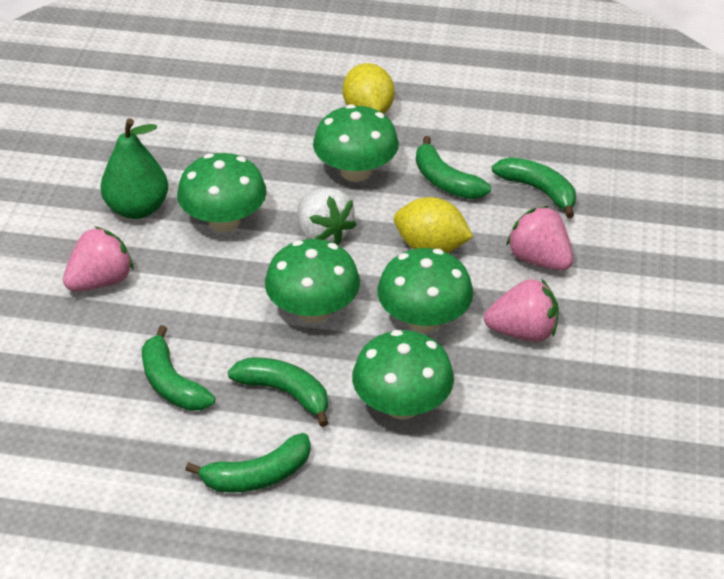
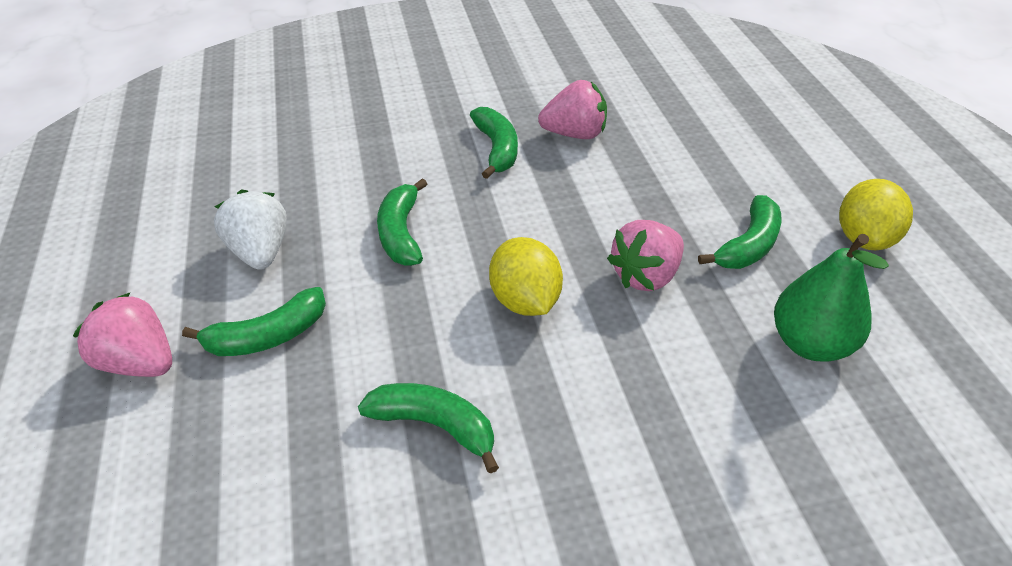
green mushroom: [177,153,267,232] [265,239,360,323] [313,104,399,182] [352,330,454,420] [377,248,473,332] = 5 -> none = 0

